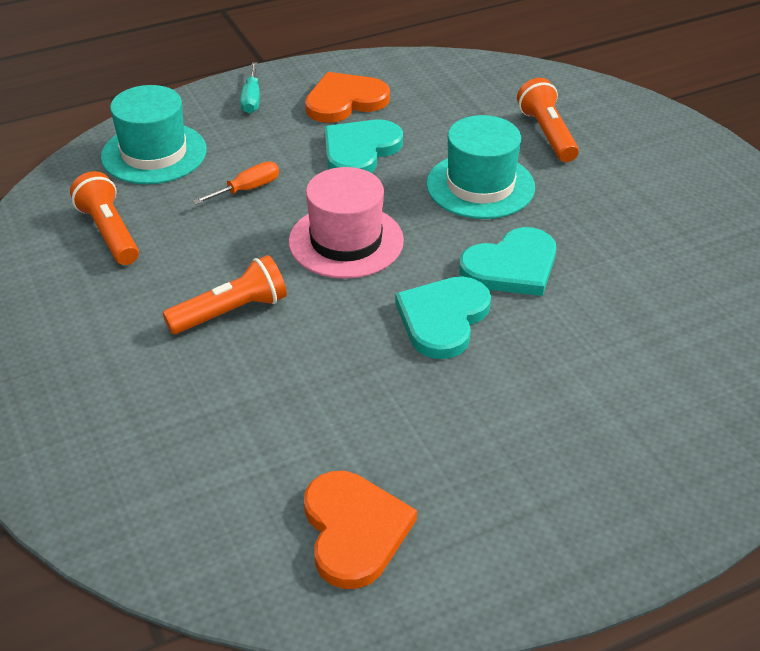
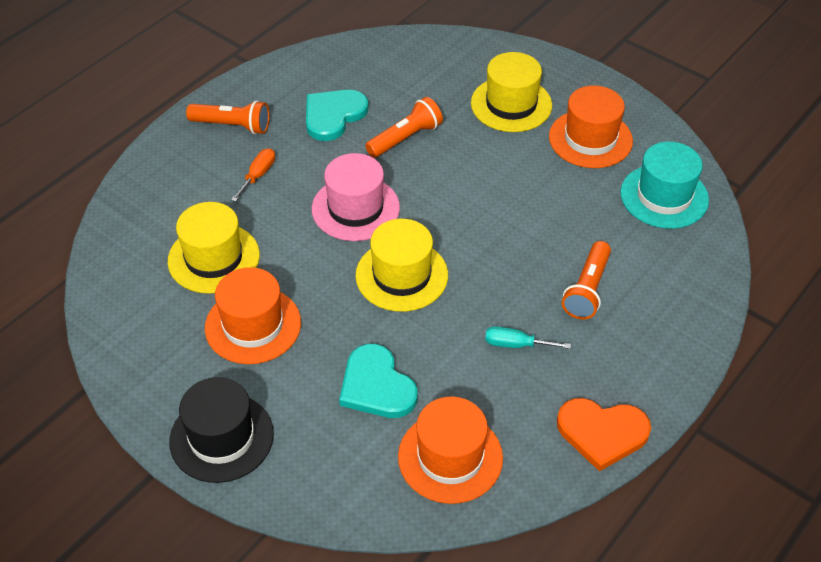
black hat: none = 0 -> [169,377,274,483] = 1
orange hat: none = 0 -> [205,267,301,364] [398,397,503,504] [549,86,633,168] = 3
orange heart: [304,471,417,589] [305,72,390,123] = 2 -> [557,398,651,471] = 1
turquoise hat: [101,85,207,185] [426,115,535,219] = 2 -> [620,142,709,229] = 1
turquoise heart: [325,119,403,173] [395,276,491,359] [459,227,556,296] = 3 -> [306,90,369,141] [339,344,418,418] = 2
yellow hat: none = 0 -> [168,202,260,294] [355,219,448,312] [471,52,552,132] = 3

